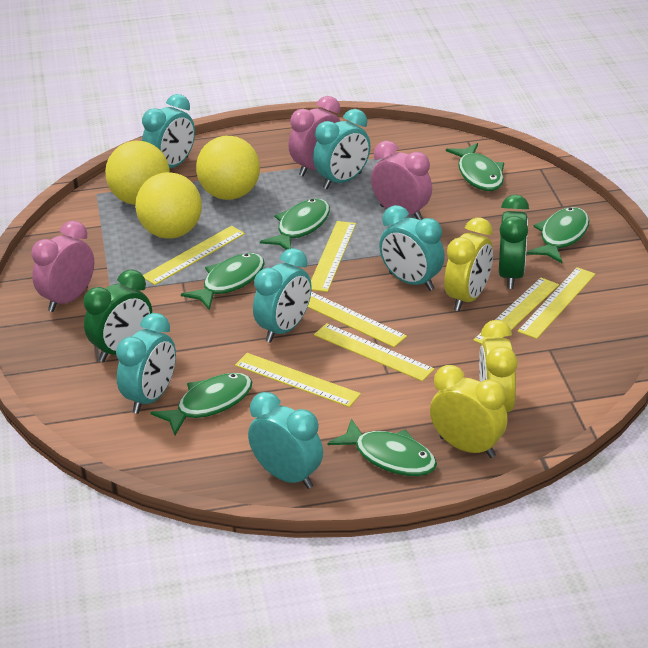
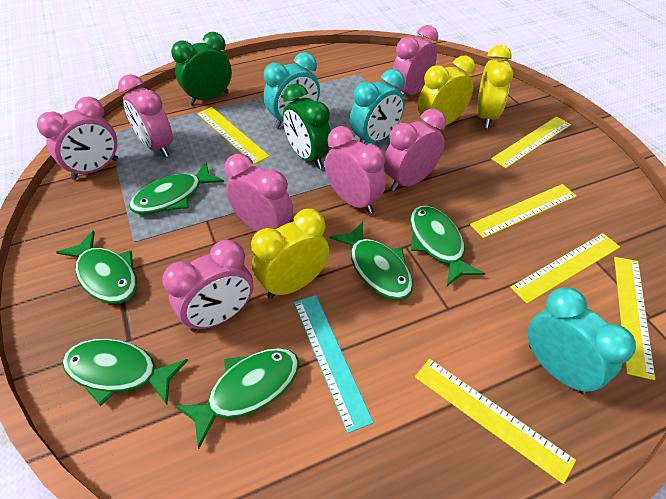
pink clock: [31,220,94,312] [289,96,340,176] [371,141,432,220] = 3 -> [37,97,118,180] [118,74,173,157] [162,240,254,332] [224,154,293,232] [325,126,386,214] [384,109,446,191] [392,25,438,96] = 7
turquoise clock: [116,313,176,414] [142,94,195,168] [248,392,323,489] [253,248,312,342] [313,109,370,189] [379,205,445,291] = 6 -> [264,52,320,128] [350,69,405,144] [527,287,636,394] = 3
turquoise ruler: none = 0 -> [294,295,374,433] = 1
yellow ball: [105,141,170,205] [135,172,202,239] [196,136,260,200] = 3 -> none = 0
yellow ruler: [143,226,245,285] [235,353,361,407] [308,292,407,347] [311,221,356,292] [314,323,435,381] [473,277,559,344] [518,267,596,339] = 7 -> [197,107,270,164] [415,359,576,484] [470,184,577,238] [491,116,571,168] [510,233,620,304] [614,257,655,380] = 6

